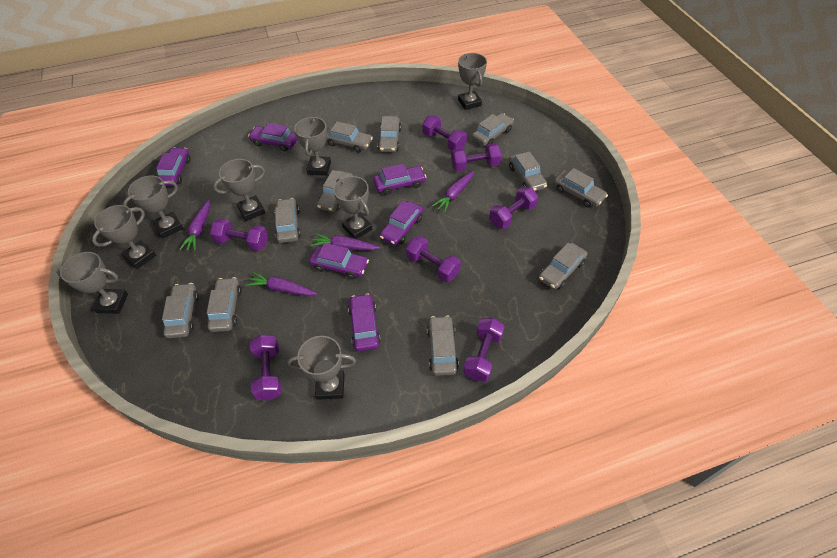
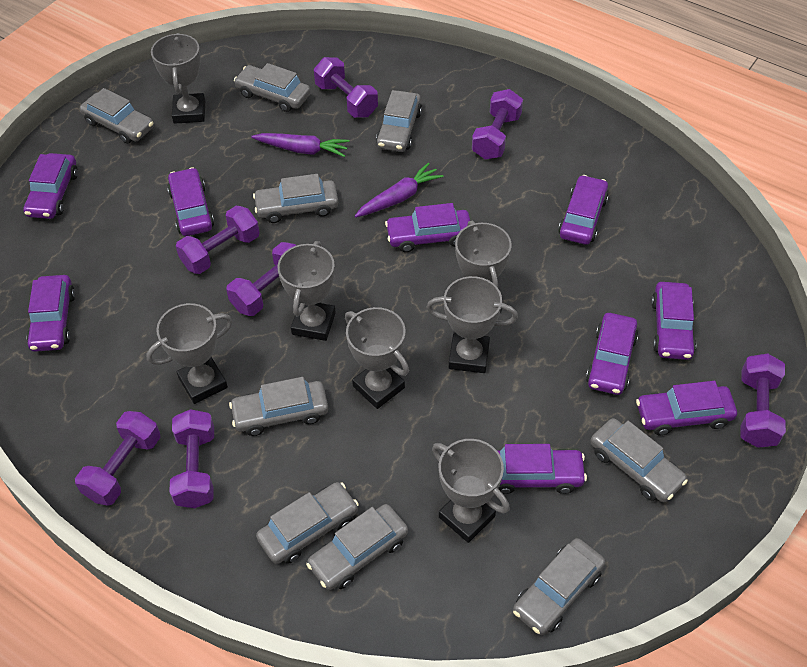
grey car: [162,283,199,339] [207,277,242,332] [275,198,301,243] [317,170,353,212] [326,121,373,153] [377,116,401,152] [427,315,459,376] [472,113,514,146] [509,152,548,192] [539,243,588,289] [554,168,608,208] = 11 -> [80,88,154,144] [229,377,328,436] [234,63,311,112] [253,174,338,223] [256,482,359,564] [306,504,408,590] [376,90,422,152] [513,538,605,635] [590,418,688,502] = 9
grey trophy: [56,252,128,314] [92,205,156,269] [123,175,183,238] [213,159,265,221] [288,336,356,400] [294,117,331,176] [333,176,372,239] [458,53,487,110] = 8 -> [146,303,233,404] [151,33,205,124] [278,241,336,341] [345,307,409,409] [426,276,518,373] [432,439,510,543] [455,221,511,312] = 7
purple car: [156,148,191,186] [248,123,298,152] [309,243,369,279] [348,293,381,351] [373,164,426,195] [380,201,423,246] = 6 -> [23,153,78,219] [27,275,75,352] [167,167,214,236] [385,203,470,252] [498,444,587,494] [558,175,609,245] [586,313,638,395] [636,381,737,435] [651,282,696,360] = 9
purple carrot: [179,199,210,251] [245,272,317,296] [310,233,380,251] [432,170,474,213] = 4 -> [251,133,349,157] [355,162,444,217] = 2

